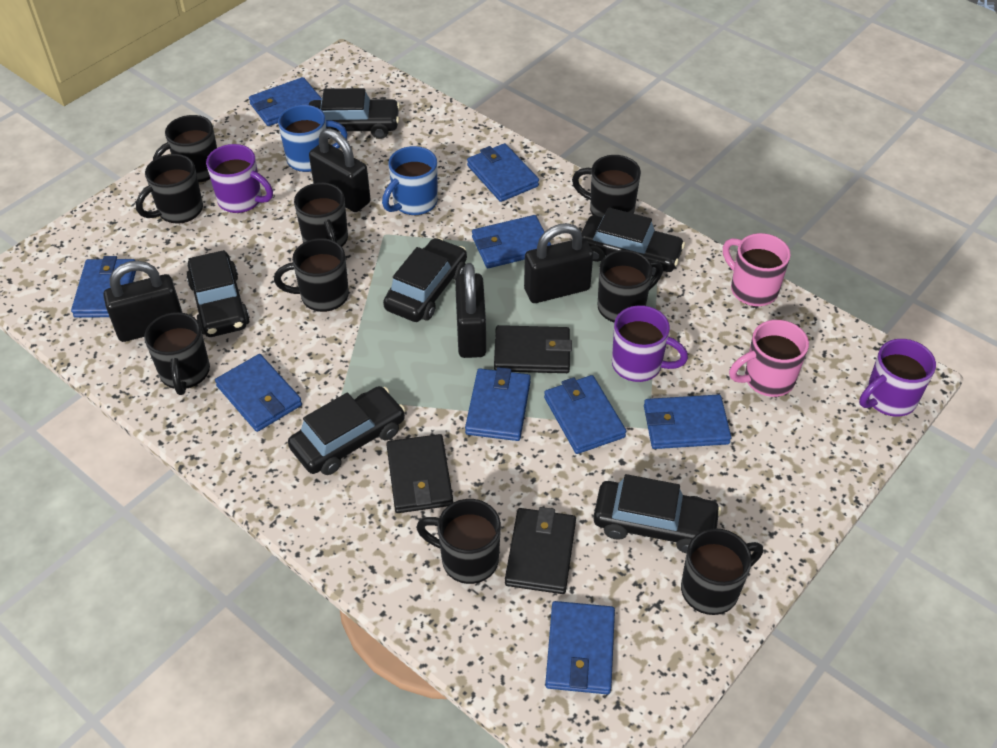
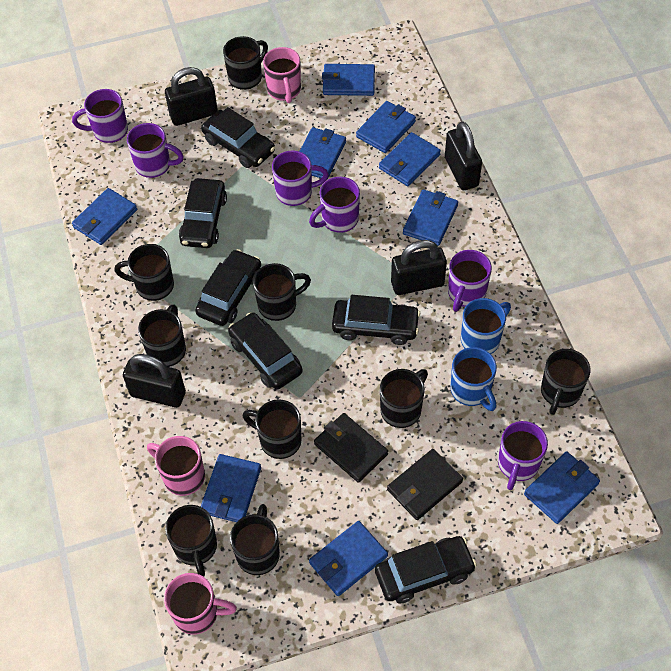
black wallet: [386,434,453,513] [494,325,572,373] [505,507,576,594] = 3 -> [314,413,388,483] [387,449,463,520] = 2
pink mug: [723,233,791,306] [729,320,809,397] = 2 -> [147,436,205,496] [164,573,237,635] [263,47,301,103] = 3
purple mug: [206,144,273,213] [612,305,688,382] [859,339,936,417] = 3 -> [72,89,128,143] [127,123,184,178] [272,151,329,206] [309,177,360,233] [448,250,492,312] [498,421,548,490] = 6

